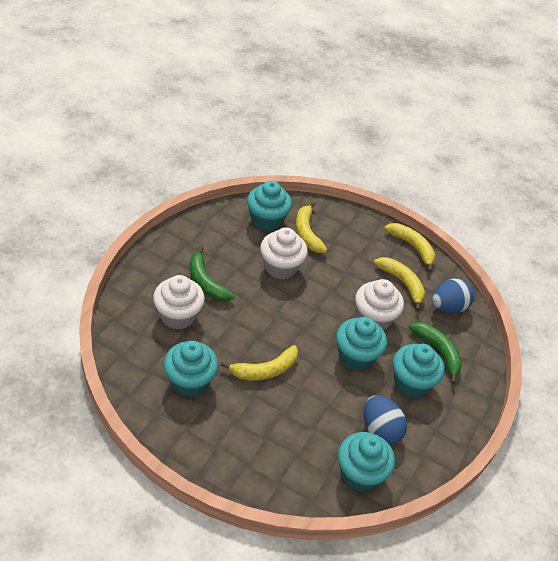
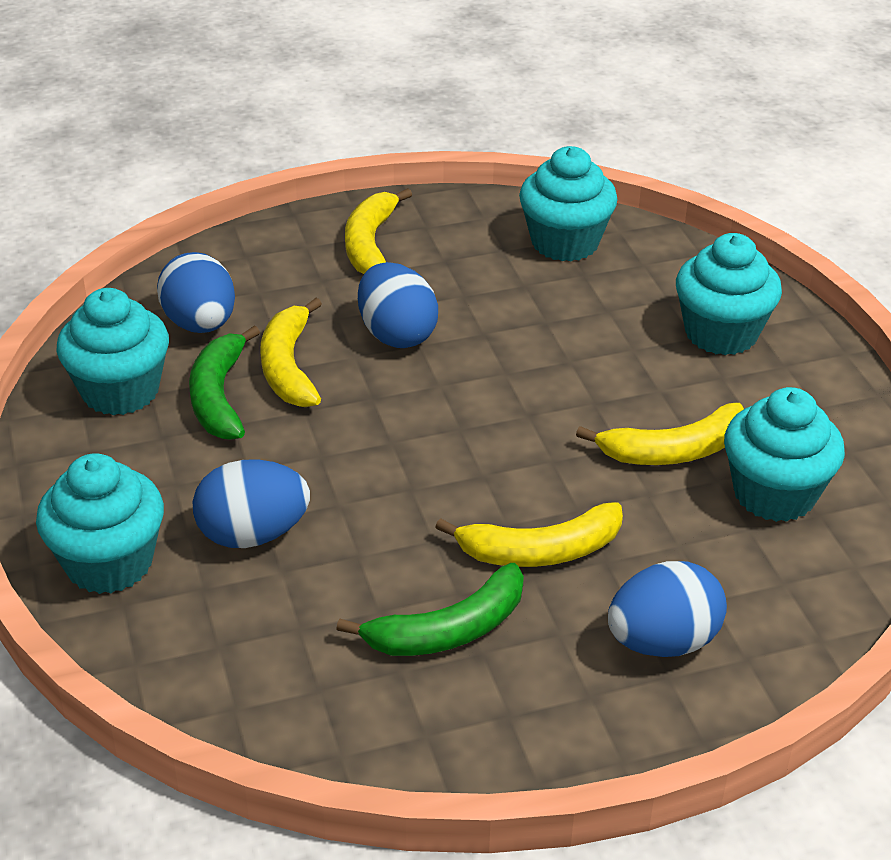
blue egg: [364,395,407,445] [432,279,474,313] = 2 -> [157,252,235,333] [192,460,310,548] [358,262,438,348] [608,561,727,657] = 4
white cupcake: [153,275,205,330] [260,227,308,279] [355,279,404,330] = 3 -> none = 0

